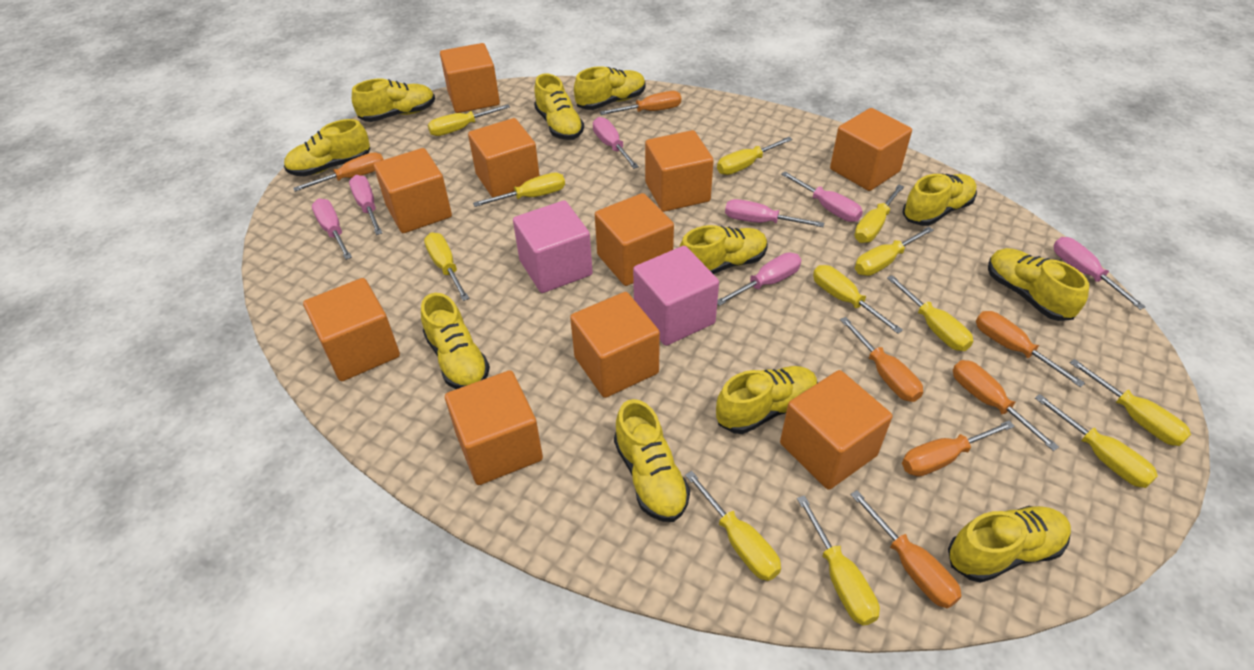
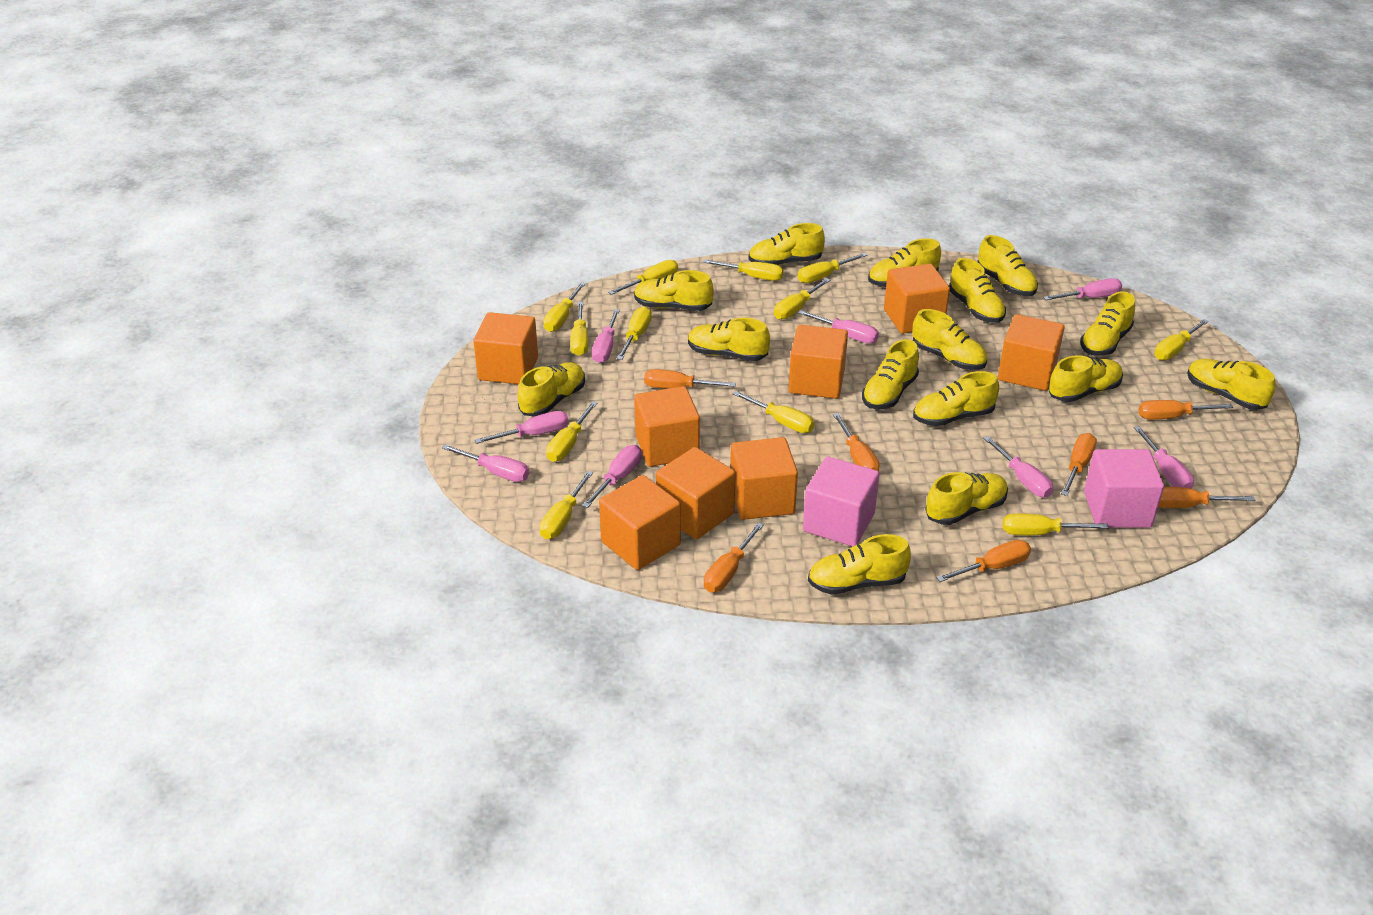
orange cube: [303,278,400,381] [374,148,452,233] [440,43,500,113] [445,370,543,485] [468,118,540,198] [570,292,660,398] [595,193,674,286] [645,130,714,212] [780,370,892,490] [830,108,912,191] = 10 -> [473,312,538,384] [599,475,681,570] [634,386,700,467] [656,447,736,539] [730,437,798,520] [789,325,848,399] [884,264,950,334] [998,314,1065,391] = 8
pink screwdriver: [312,199,352,260] [349,175,382,235] [593,117,639,169] [717,253,801,306] [725,199,824,227] [781,172,863,222] [1054,237,1146,310] = 7 -> [442,444,529,482] [475,411,569,444] [582,445,642,508] [592,309,620,363] [798,310,879,344] [983,436,1054,498] [1043,278,1122,300] [1134,426,1194,489] = 8
yellow shoe: [284,119,370,176] [352,78,435,122] [421,293,490,389] [534,73,584,140] [574,66,646,110] [614,399,690,522] [680,225,768,274] [716,366,818,434] [902,174,977,226] [948,506,1071,583] [988,248,1089,321] = 11 -> [517,362,585,416] [634,270,714,311] [688,318,770,361] [749,223,825,265] [808,534,911,595] [862,339,919,409] [868,238,941,287] [912,309,987,370] [913,371,999,426] [925,472,1008,525] [949,258,1006,323] [977,235,1038,296] [1048,355,1123,402] [1080,291,1135,356] [1187,359,1276,410] = 15

